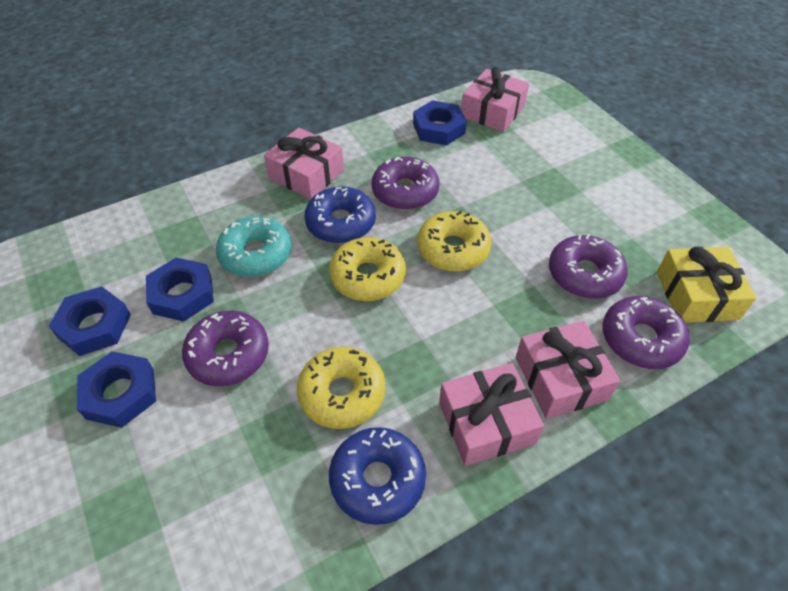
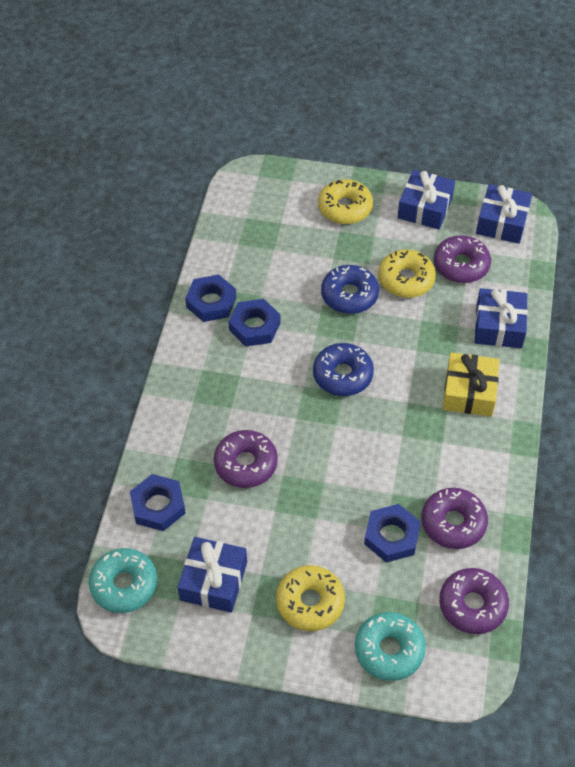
blue gift: none = 0 -> [177,537,247,613] [398,170,455,229] [474,288,528,348] [476,184,532,244] = 4
pink gift: [264,127,344,200] [439,363,544,466] [461,67,529,132] [516,321,620,418] = 4 -> none = 0
turquoise donut: [216,216,292,277] = 1 -> [89,548,158,613] [355,612,426,681] = 2

